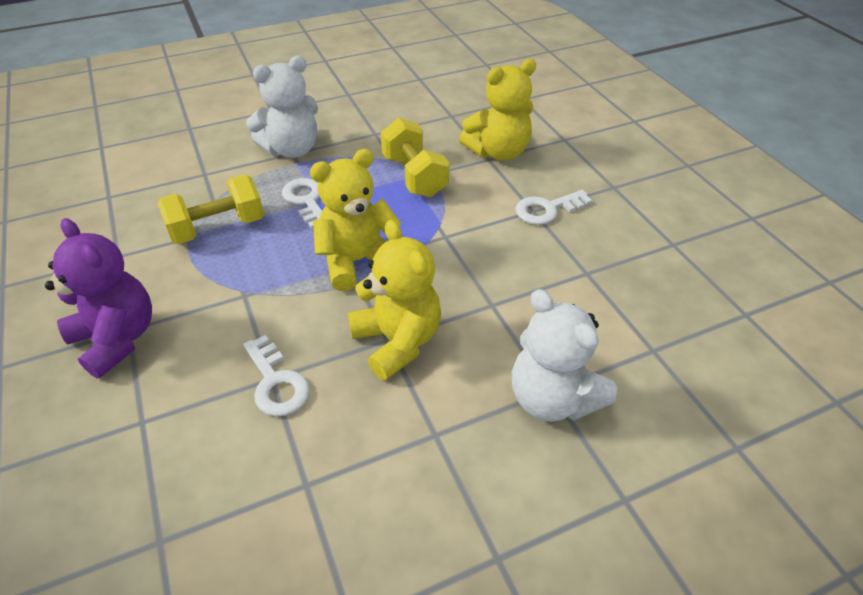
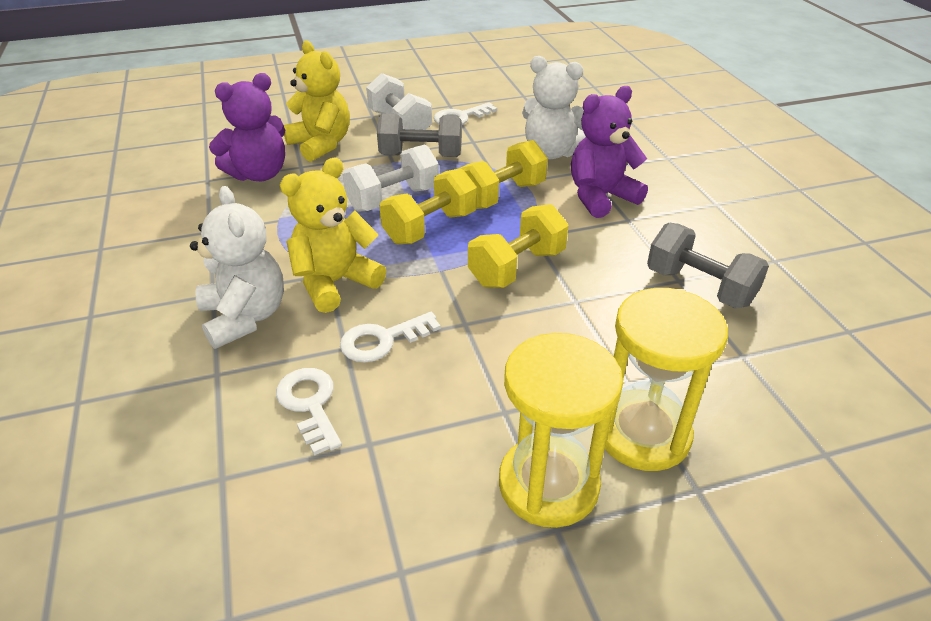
grey dumbbell: none = 0 -> [377,113,462,157] [647,223,769,309] = 2
purple teddy bear: [45,218,152,379] = 1 -> [209,73,285,181] [571,86,648,218] = 2
white dumbbell: none = 0 -> [342,145,439,212] [366,73,432,130] = 2
yellow dumbbell: [157,174,264,244] [381,118,449,197] = 2 -> [380,168,477,244] [458,140,548,209] [468,204,568,288] = 3
yellow hourglass: none = 0 -> [499,333,623,528] [605,288,728,471] = 2
yellow teddy bear: [310,149,402,291] [348,220,441,381] [459,59,536,161] = 3 -> [280,158,386,313] [284,41,350,162] = 2

